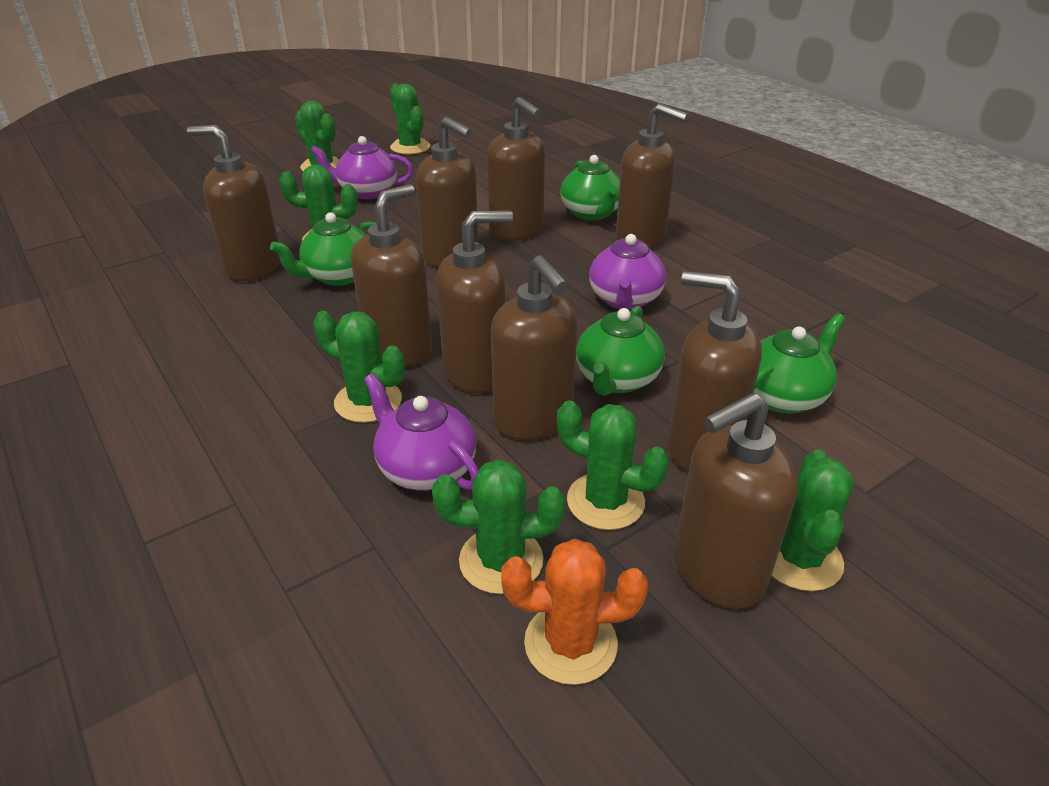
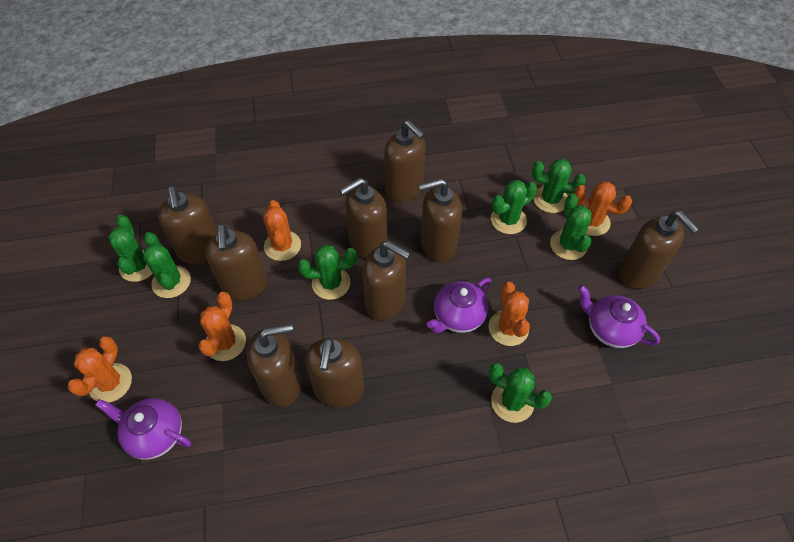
green teapot: [270,212,376,286] [561,155,620,221] [576,306,665,396] [753,313,845,414] = 4 -> none = 0
orange cactus: [501,539,648,685] = 1 -> [67,336,132,403] [198,292,246,361] [263,200,301,261] [489,282,530,346] [574,182,632,236] = 5

